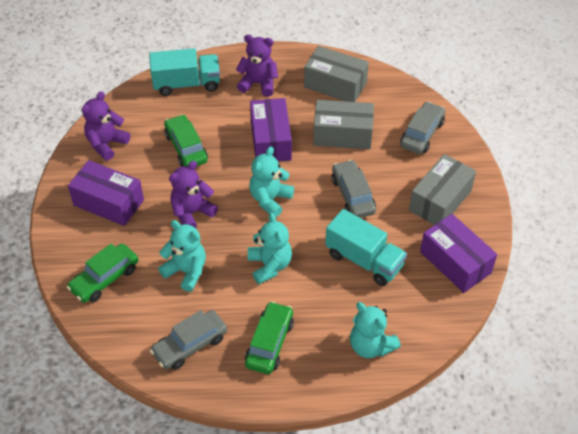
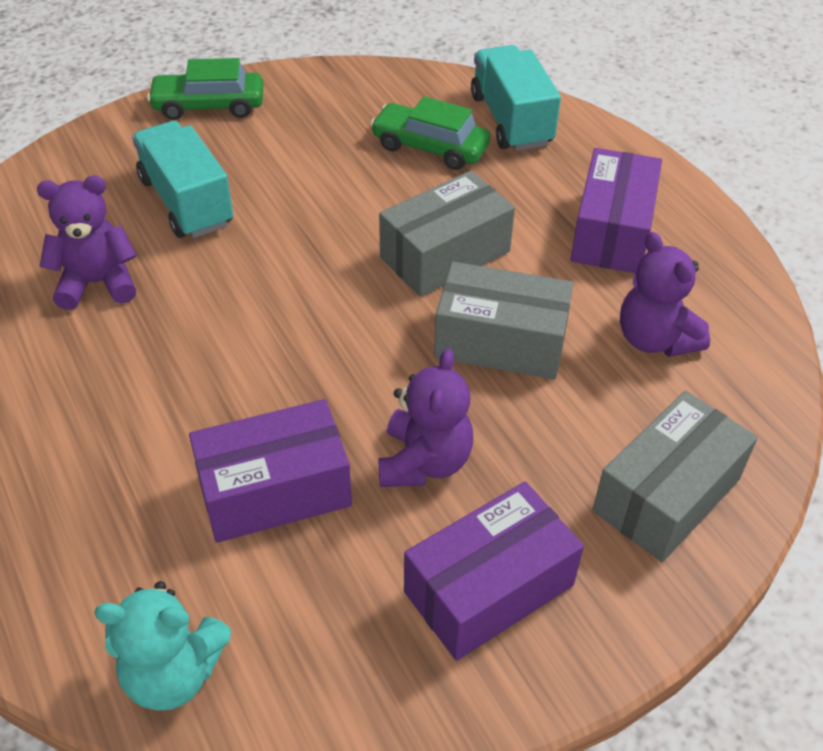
green car: [67,244,138,303] [164,114,208,167] [245,301,294,374] = 3 -> [147,58,263,120] [370,96,490,170] = 2
grey car: [150,310,227,370] [332,160,376,218] [400,101,445,154] = 3 -> none = 0
turquoise teddy bear: [158,220,206,292] [248,213,292,284] [249,147,294,217] [350,302,401,358] = 4 -> [95,581,231,711] = 1

